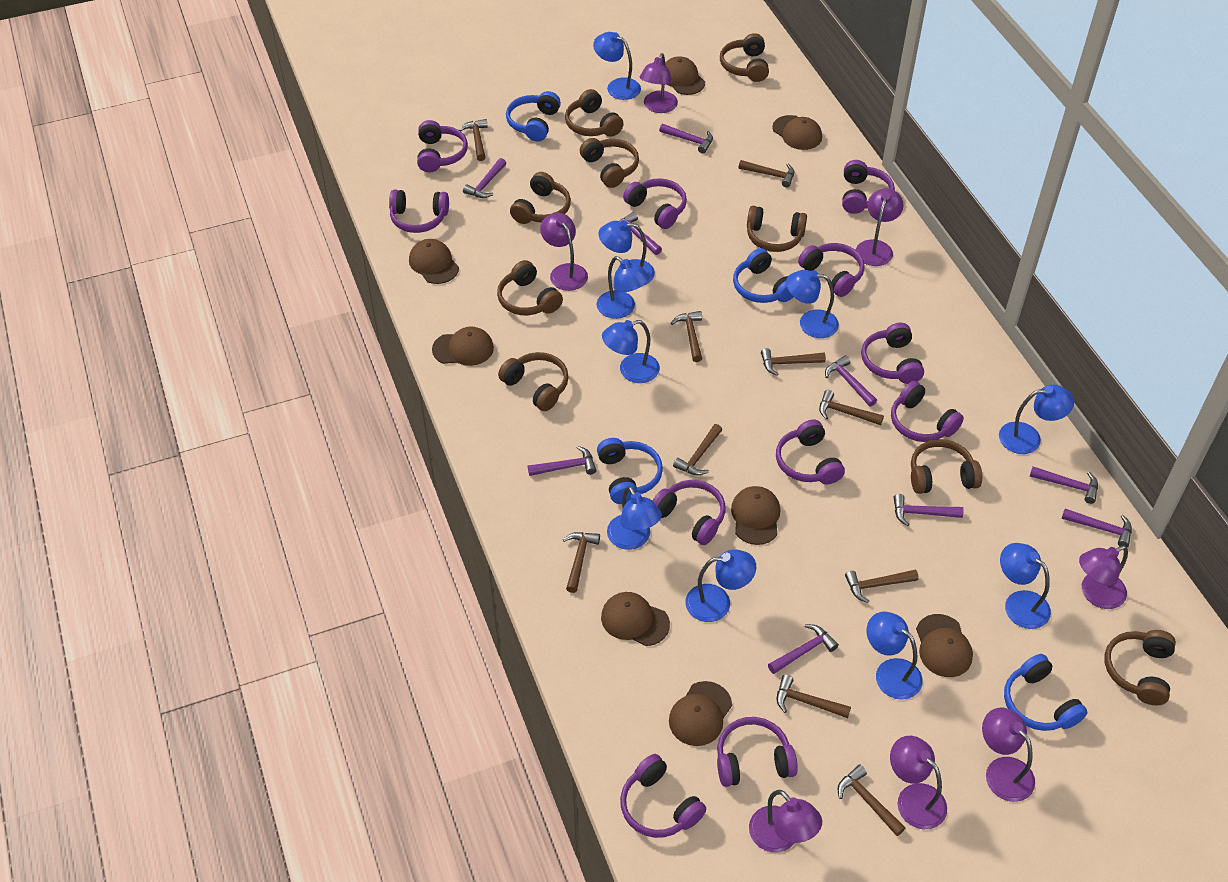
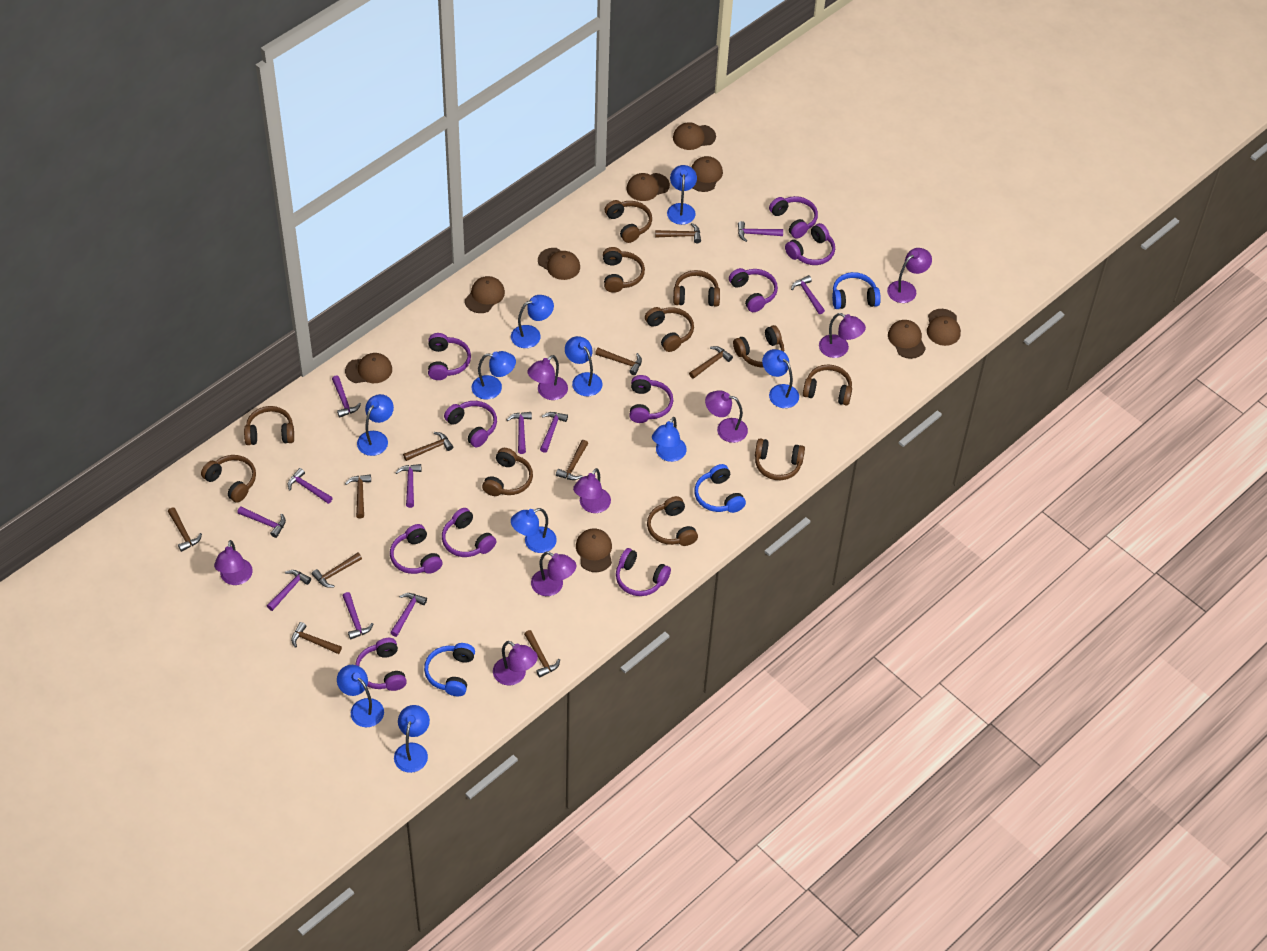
blue headphones: [506,91,561,141] [597,438,663,504] [733,248,793,303] [1004,654,1088,731] = 4 -> [424,643,475,696] [694,464,746,513] [832,272,881,309] = 3
brown cap: [409,239,459,284] [432,327,494,366] [601,592,670,646] [665,56,705,95] [669,681,732,746] [731,486,780,545] [772,115,822,150] [916,614,973,677] = 8 -> [345,353,392,383] [465,276,505,313] [538,248,580,280] [576,528,612,572] [627,173,670,201] [673,122,716,150] [691,156,723,192] [888,320,926,359] [927,309,961,346] = 9
brown headphones: [497,260,563,315] [498,352,569,411] [510,172,571,224] [565,89,624,137] [580,138,639,188] [720,33,769,82] [747,206,807,252] [911,439,982,494] [1104,630,1176,705] = 9 -> [201,455,256,503] [244,406,294,445] [482,448,533,496] [603,247,645,293] [605,200,652,243] [645,307,694,352] [647,496,698,546] [673,270,720,307] [733,325,784,367] [755,438,805,480] [803,365,852,406] = 11
purple hammer: [463,158,506,198] [528,446,596,476] [619,212,662,255] [659,124,713,154] [768,624,839,674] [825,355,877,407] [894,494,964,526] [1030,467,1098,504] [1062,508,1132,547] = 9 -> [237,506,286,538] [267,570,311,611] [288,468,333,504] [332,375,361,418] [342,592,373,640] [390,593,427,637] [395,464,421,508] [507,412,532,454] [540,412,568,453] [738,221,783,242] [791,275,825,314] = 11
purple headphones: [389,190,449,233] [417,120,468,172] [620,754,706,838] [623,178,687,229] [653,480,726,545] [717,717,798,787] [776,420,845,484] [798,243,865,297] [842,160,895,214] [861,323,924,384] [891,381,964,442] = 11 -> [355,638,407,691] [390,524,443,574] [428,333,471,380] [442,508,496,557] [444,401,497,448] [616,548,671,596] [629,375,673,423] [729,268,778,312] [769,196,818,239] [785,223,835,265] = 10
purple lamp: [540,213,588,291] [640,53,678,113] [749,790,822,852] [856,188,904,266] [890,736,947,829] [982,708,1035,802] [1079,546,1128,609] = 7 -> [214,540,253,585] [493,641,538,685] [527,355,568,400] [531,551,576,596] [573,468,611,513] [705,390,748,443] [819,313,866,358] [887,248,932,303] = 8

